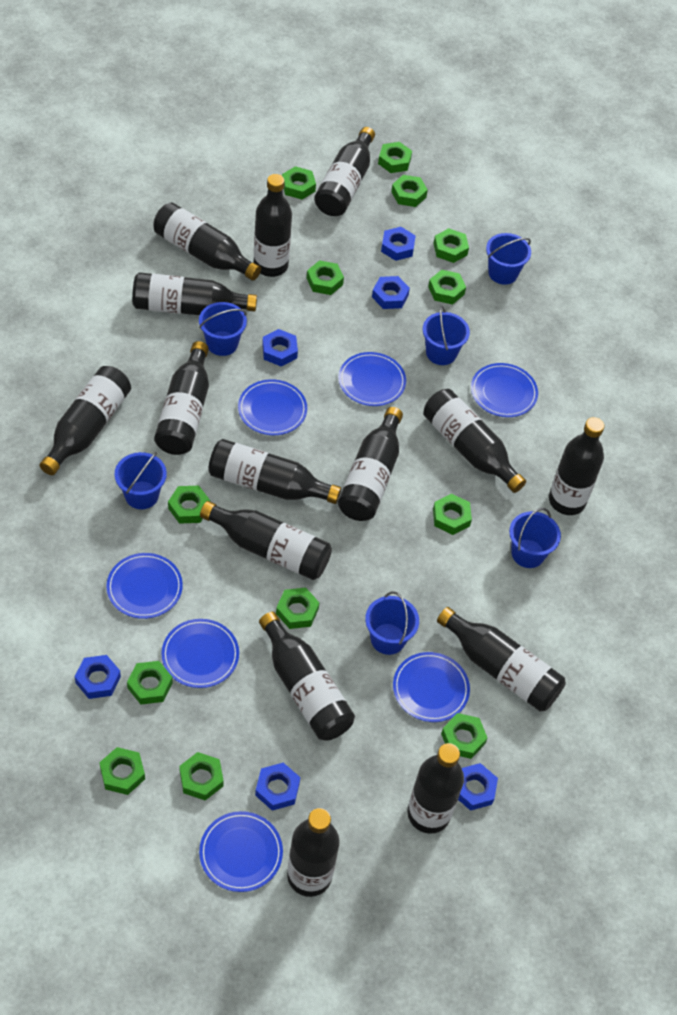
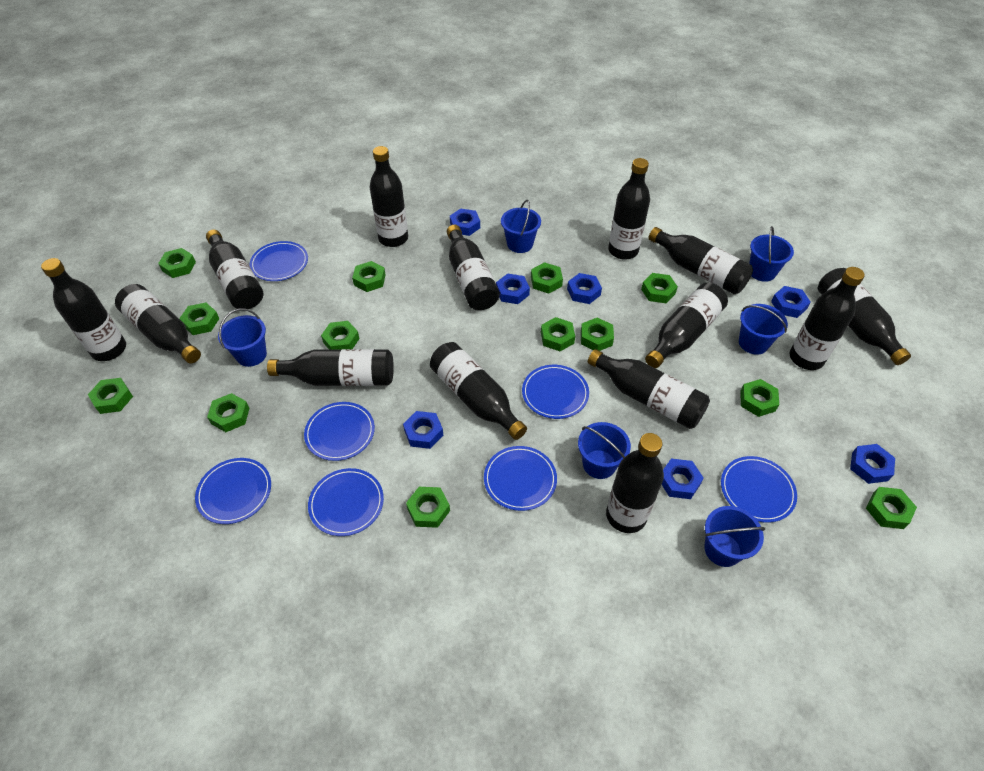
black bottle: [40,366,131,475] [132,272,257,315] [153,202,261,281] [154,341,209,455] [200,501,332,580] [208,439,341,504] [254,174,292,277] [259,612,355,741] [287,808,340,897] [314,127,375,216] [338,407,403,521] [407,743,464,834] [423,389,526,493] [437,607,566,712] [549,417,604,515] = 15 -> [41,258,126,361] [115,284,201,363] [206,230,264,309] [267,349,394,386] [370,146,408,247] [430,342,527,440] [447,225,500,310] [588,349,710,429] [606,433,664,533] [608,158,650,260] [645,282,728,368] [648,227,753,294] [789,267,865,370] [818,268,911,365] = 14
blue nut: [75,655,121,699] [255,763,301,811] [262,329,298,367] [372,276,410,309] [381,227,416,261] [458,763,498,811] = 6 -> [403,411,443,449] [450,209,480,236] [496,274,530,304] [567,273,602,304] [662,459,704,499] [771,286,811,318] [850,444,895,484] = 7

